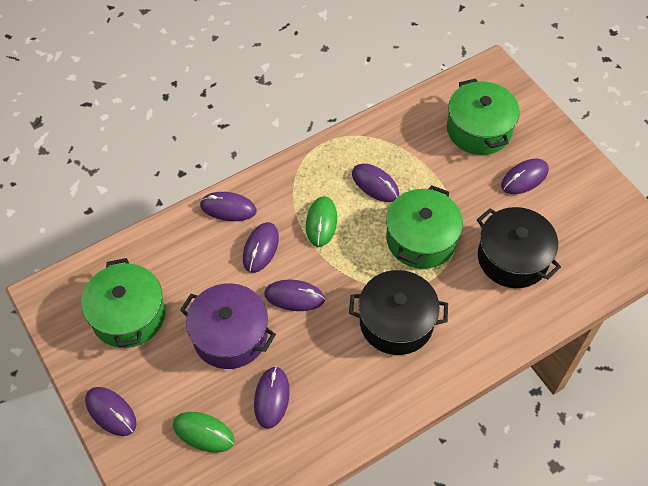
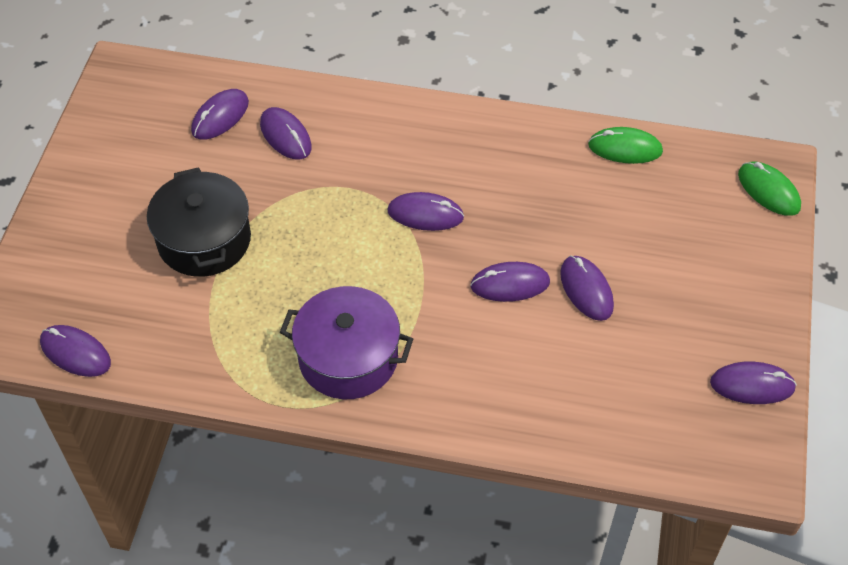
black pot: [349,270,448,355] [477,207,561,288] = 2 -> [147,167,251,277] = 1
green pot: [81,258,165,348] [386,185,463,269] [447,78,520,155] = 3 -> none = 0

